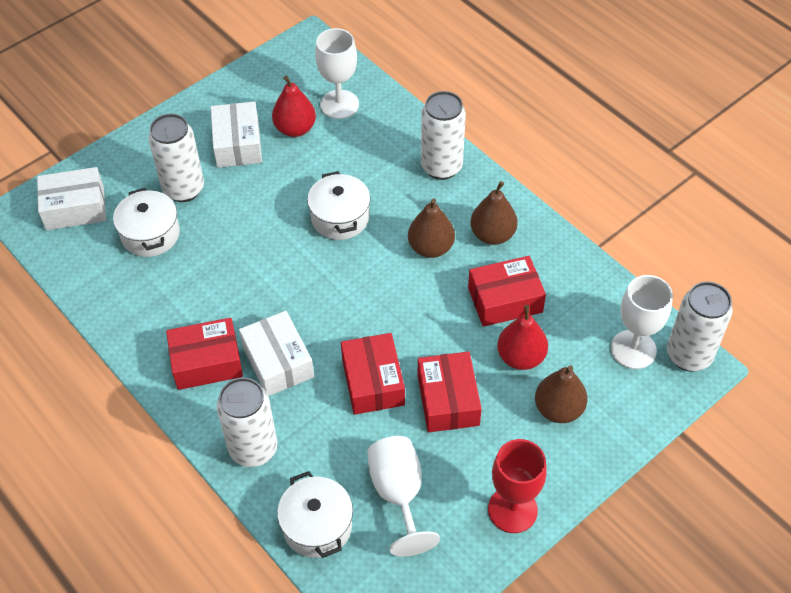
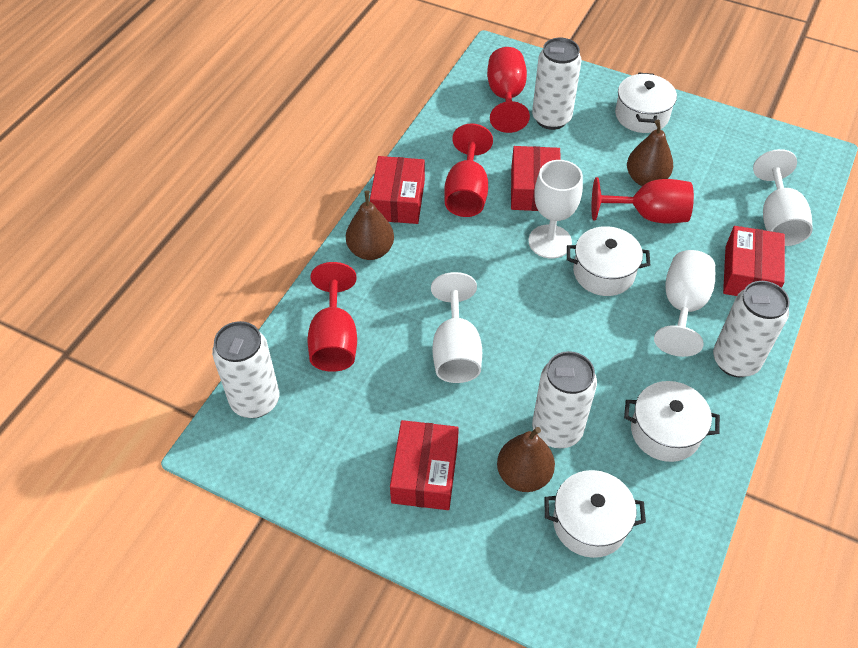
red goblet: [488,439,547,533] = 1 -> [308,262,357,372] [444,123,493,217] [487,47,530,133] [591,177,694,224] = 4
red pear: [272,76,316,137] [497,305,548,370] = 2 -> none = 0
white box: [37,167,106,230] [211,101,262,168] [239,311,314,396] = 3 -> none = 0
white goblet: [315,28,359,119] [367,436,440,557] [611,275,673,369] = 3 -> [431,272,482,383] [529,160,583,259] [654,250,715,357] [753,149,813,246] = 4
white pot: [113,188,180,257] [277,471,353,558] [307,171,370,240] = 3 -> [544,470,646,558] [567,226,650,296] [615,72,677,133] [624,381,720,462] = 4

